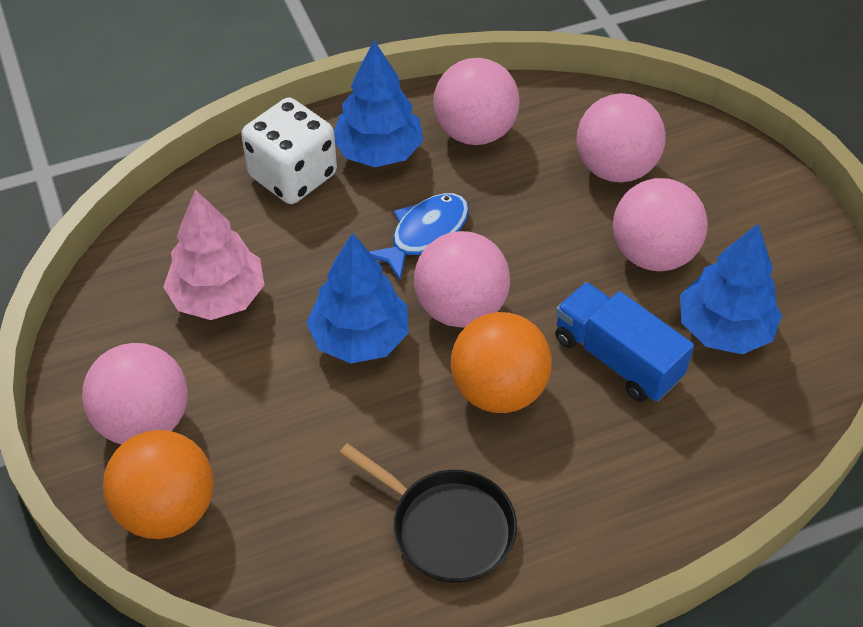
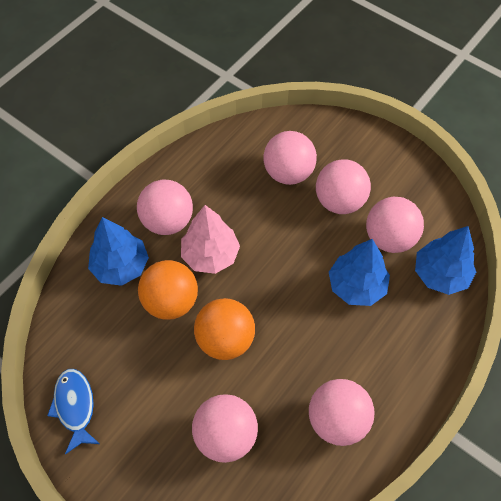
black pan: [340,443,517,583] = 1 -> none = 0
blue truck: [555,282,694,402] = 1 -> none = 0
pink ball: [82,343,188,445] [414,231,510,328] [433,58,520,145] [577,93,666,182] [613,178,708,271] = 5 -> [137,180,193,235] [192,394,258,463] [263,131,317,185] [309,379,374,446] [316,159,371,214] [366,197,424,253] = 6
white dice: [241,97,337,204] = 1 -> none = 0

